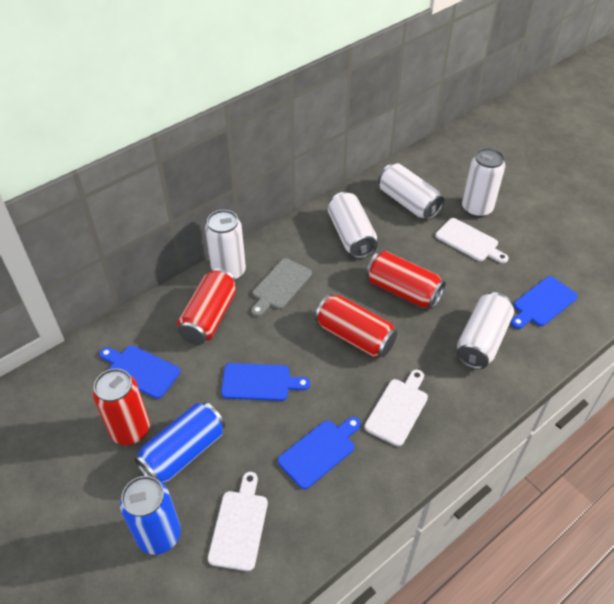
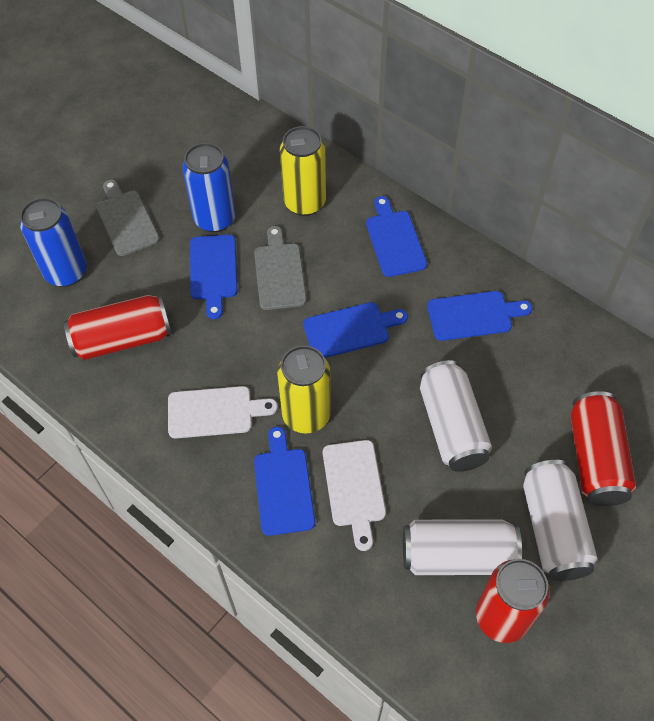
blue cutting board: [99,346,181,399] [221,363,310,401] [278,417,361,489] [511,276,578,329] = 4 -> [190,235,238,319] [254,427,315,536] [303,302,408,358] [366,196,427,277] [427,291,532,341] = 5
grey cutting board: [251,258,312,317] = 1 -> [96,180,160,256] [254,226,307,310] = 2
red can: [93,368,150,445] [177,268,237,345] [315,294,397,357] [366,251,446,309] = 4 -> [64,295,172,360] [476,559,550,643] [571,391,636,506] = 3
white can: [205,210,246,280] [328,192,378,259] [378,163,444,220] [457,292,514,369] [462,148,505,218] = 5 -> [403,519,522,575] [420,360,492,472] [523,460,598,581] = 3
white cutting board: [208,472,268,571] [365,370,428,446] [435,218,509,263] = 3 -> [168,386,278,438] [323,440,386,551] = 2
yellow can: none = 0 -> [277,345,331,433] [280,126,326,216] = 2

